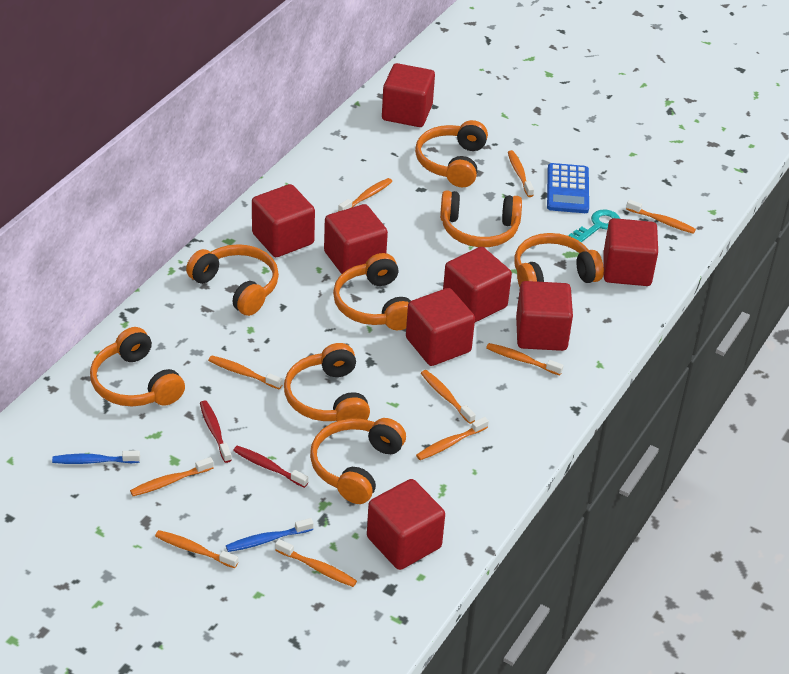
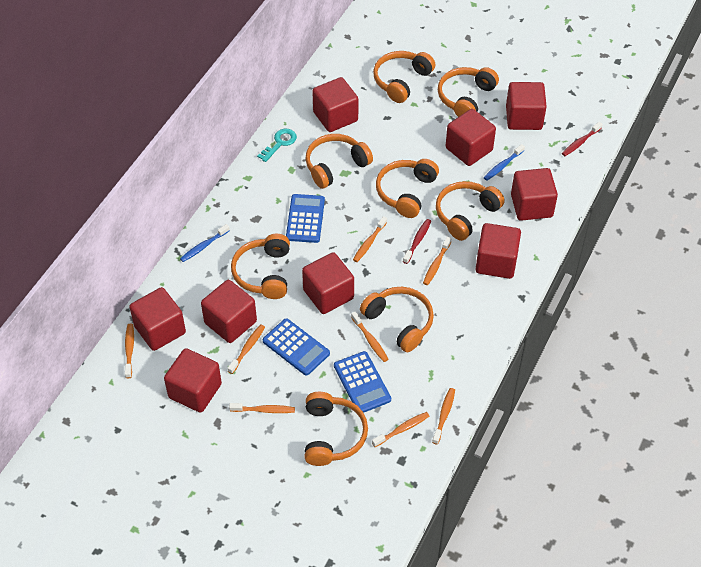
blue calculator: [547,163,589,213] = 1 -> [263,318,330,376] [286,194,325,243] [334,351,391,413] = 3
orange toothbrush: [130,457,214,496] [155,530,238,568] [208,355,283,389] [275,539,357,587] [338,178,392,212] [416,417,489,460] [421,370,476,424] [486,343,563,376] [508,150,534,197] [626,200,696,234] = 10 -> [125,324,134,378] [228,324,265,374] [229,403,295,413] [351,311,389,362] [353,216,387,262] [372,412,429,447] [423,236,451,285] [432,388,455,445] = 8
red cube: [252,184,315,257] [324,204,388,274] [367,479,445,570] [382,63,435,127] [406,288,475,366] [443,247,512,322] [516,281,573,351] [603,218,658,286] = 8 -> [129,287,186,351] [164,348,222,413] [201,280,257,343] [302,252,354,314] [312,77,358,132] [446,109,496,166] [476,223,521,279] [506,82,547,130] [511,168,558,221] = 9

